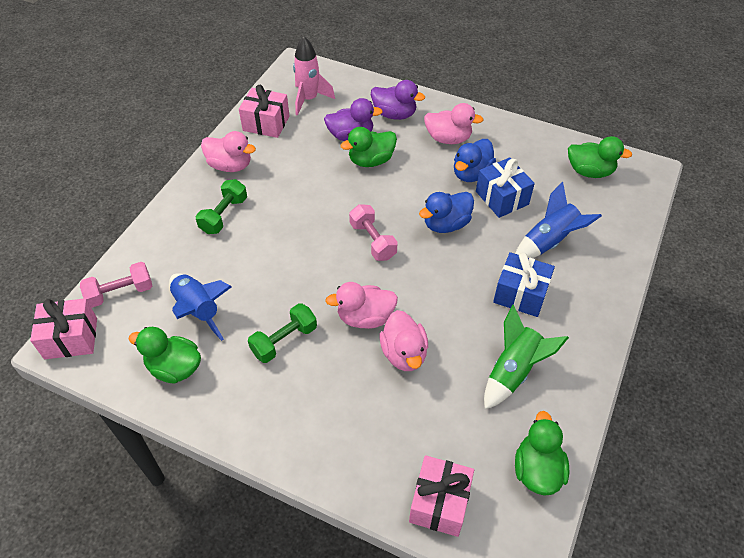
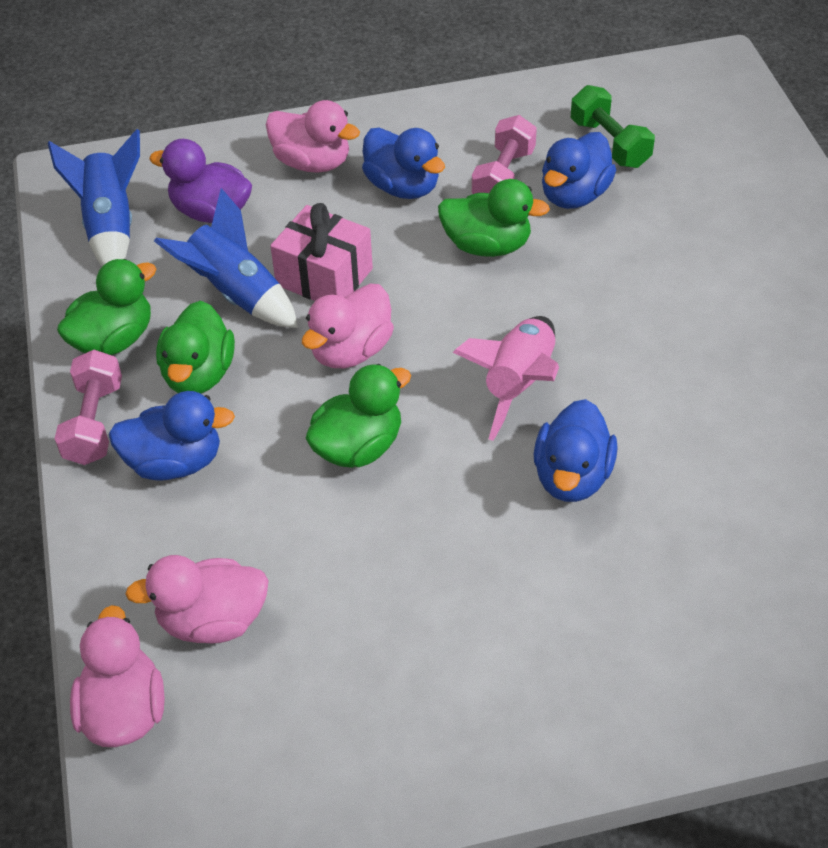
blue duck: [419,192,474,233] [454,139,496,182] = 2 -> [109,391,235,480] [362,128,445,199] [534,399,618,502] [542,132,616,209] = 4
blue gift: [476,157,535,218] [493,252,555,317] = 2 -> none = 0
green dumbbell: [196,179,247,234] [248,303,317,363] = 2 -> [571,85,655,168] = 1
green rocket: [484,305,569,409] = 1 -> none = 0
pink gift: [30,298,97,359] [239,85,289,138] [409,455,474,537] = 3 -> [270,203,373,301] = 1
purple duck: [324,98,383,141] [371,80,425,120] = 2 -> [149,139,252,223] = 1

